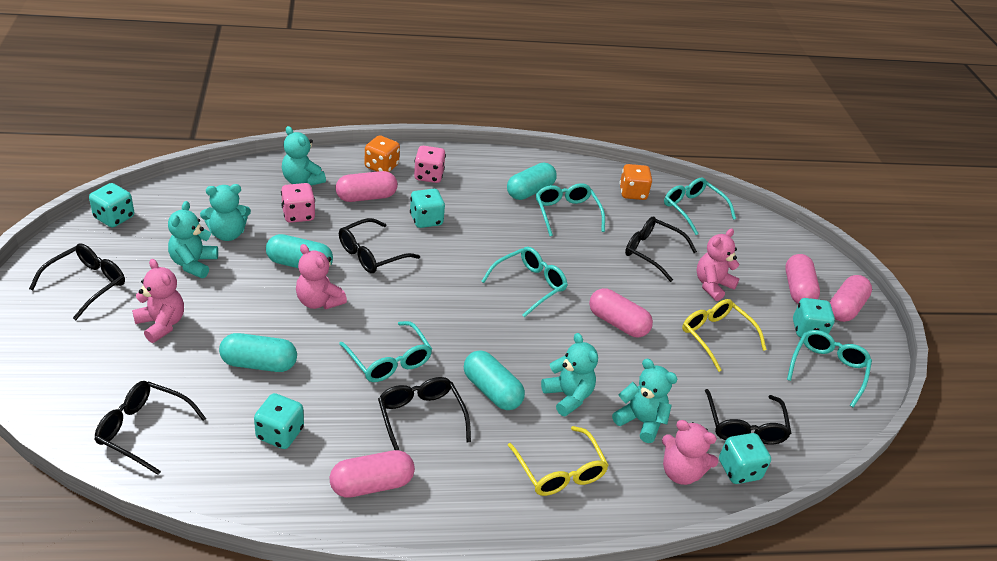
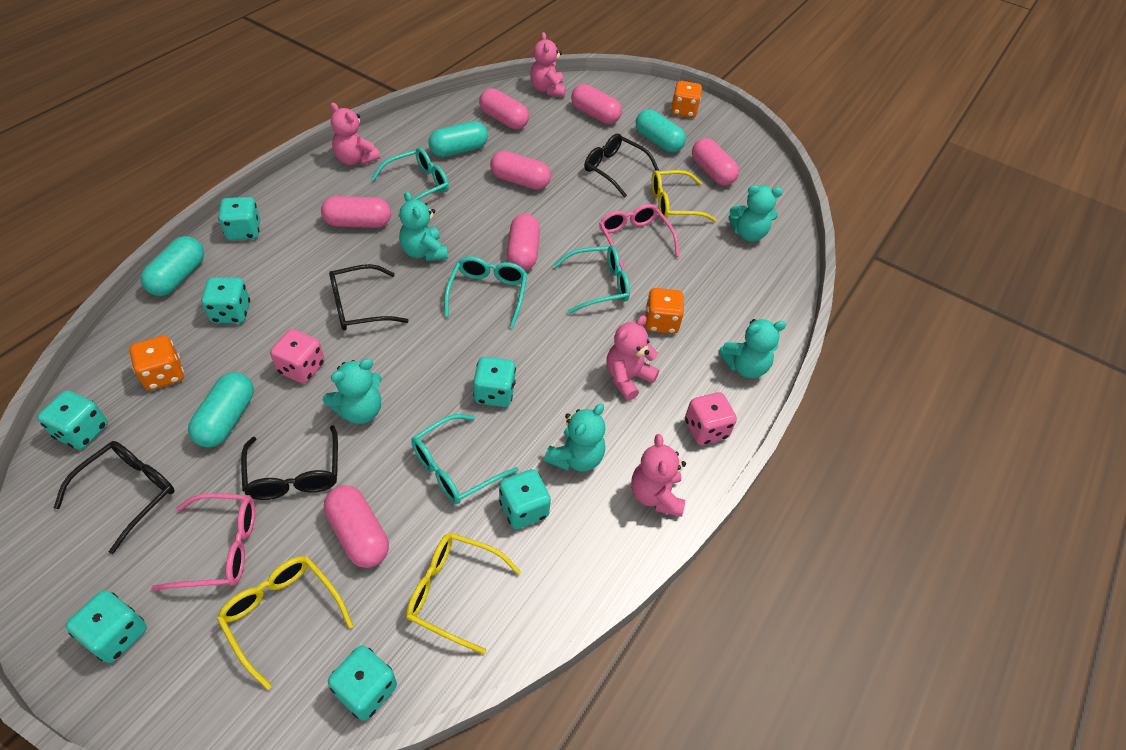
black glasses: [29,243,125,320] [95,381,206,475] [339,218,420,273] [378,377,471,451] [625,216,697,282] [705,389,791,445] = 6 -> [54,441,175,554] [241,425,338,500] [329,264,409,331] [584,134,659,198] = 4
orange dice: [365,135,400,172] [619,164,652,200] = 2 -> [129,335,184,390] [645,288,684,334] [671,81,702,118] = 3
pink capsule: [330,450,415,498] [336,171,398,202] [589,288,653,337] [785,254,820,304] [830,275,872,322] = 5 -> [321,196,391,228] [324,485,389,568] [479,88,529,129] [490,151,551,190] [507,214,540,271] [571,84,622,124] [692,138,739,186] = 7
pink glasses: none = 0 -> [151,493,255,591] [599,204,679,270] = 2
turquoise dice: [89,183,134,228] [254,393,304,449] [410,189,445,228] [719,433,771,484] [793,298,835,337] = 5 -> [37,391,108,449] [66,590,147,663] [201,277,250,323] [218,197,260,240] [328,645,397,721] [473,357,516,407] [499,469,551,529] = 7
turquoise glasses: [339,321,432,382] [481,247,568,317] [536,183,605,236] [664,178,736,235] [787,330,872,408] = 5 -> [371,147,449,213] [411,414,518,504] [444,256,527,328] [553,245,630,314] = 4
yellow glasses: [508,426,609,496] [682,299,767,372] = 2 -> [217,556,353,690] [406,533,521,654] [651,170,717,222] = 3

